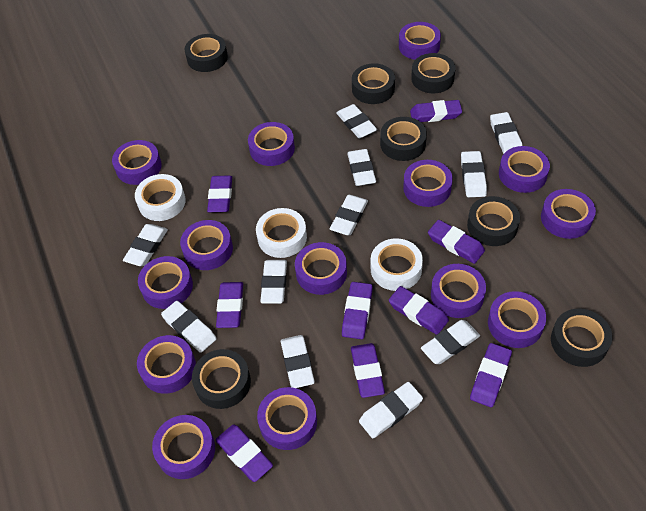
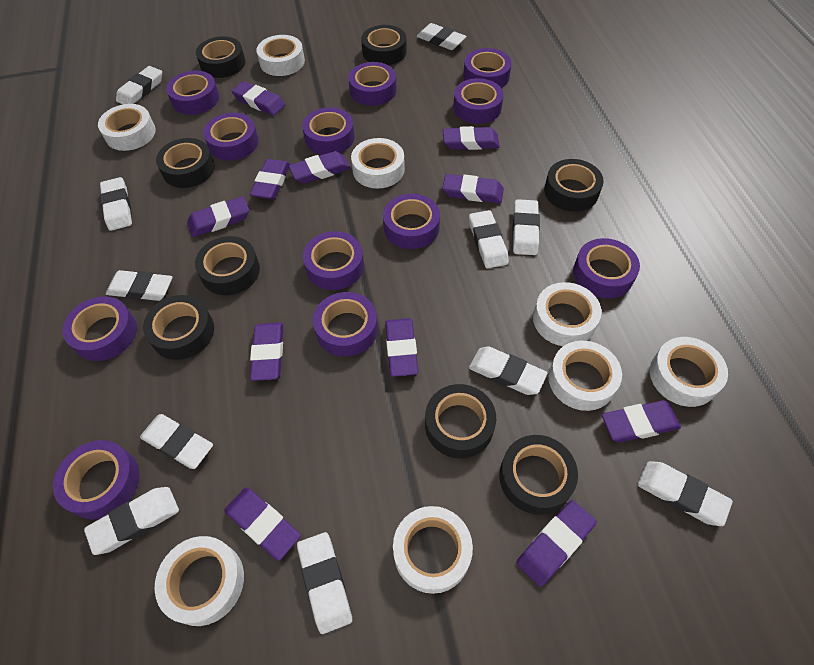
black tape: [185,34,228,72] [192,349,251,409] [352,63,395,104] [380,117,427,161] [411,53,455,93] [467,196,520,246] [551,309,612,367] = 7 -> [143,295,214,360] [156,138,215,188] [195,236,260,295] [196,36,245,78] [361,25,407,65] [425,384,496,458] [499,435,578,515] [544,159,604,212] = 8
purple eraser: [207,176,232,212] [215,424,273,482] [216,282,243,328] [342,282,373,339] [351,343,385,398] [389,286,449,335] [410,100,462,122] [428,220,485,264] [470,343,512,407] = 9 -> [187,196,249,237] [224,487,301,561] [232,81,285,116] [250,159,290,199] [250,323,283,381] [289,151,351,184] [385,318,418,377] [442,174,504,203] [443,126,500,150] [517,500,597,587] [602,400,681,443] = 11
purple tape: [112,140,162,185] [137,335,196,394] [138,256,193,309] [152,415,215,479] [180,220,233,270] [248,122,295,166] [257,387,317,450] [295,242,347,295] [399,22,441,60] [403,160,453,207] [431,264,486,318] [488,291,546,348] [499,146,550,193] [541,189,596,239] = 14 -> [53,440,139,519] [62,296,137,361] [166,70,219,115] [203,113,259,161] [302,107,355,155] [303,231,364,290] [313,292,378,357] [348,62,397,106] [383,194,440,249] [453,78,504,124] [463,48,512,88] [573,238,640,299] = 12
white tape: [135,174,186,221] [256,208,307,258] [371,238,423,291] = 3 -> [98,104,156,151] [155,536,244,626] [256,35,305,76] [351,138,405,189] [393,506,473,594] [533,282,602,346] [548,341,622,411] [650,337,728,407] = 8

